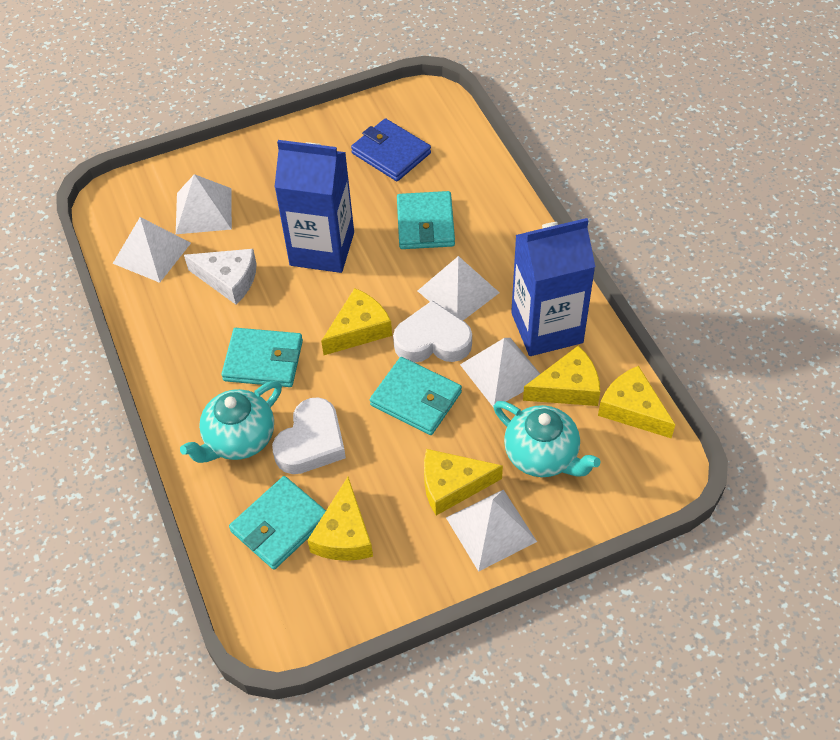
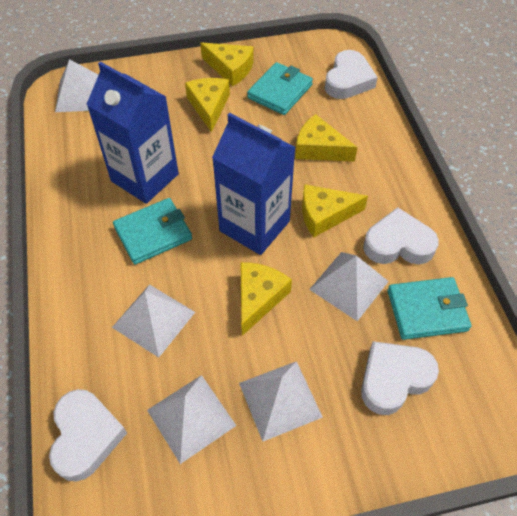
blue wallet: [351,118,431,181] = 1 -> none = 0
turquoise teapot: [180,381,282,463] [493,401,601,477] = 2 -> none = 0
turquoise wallet: [221,328,303,387] [229,476,326,570] [370,357,462,435] [397,191,455,249] = 4 -> [113,198,192,265] [247,62,313,115] [387,277,471,340] = 3
white cheese: [184,249,257,305] = 1 -> none = 0
white heart: [272,397,346,474] [393,300,472,363] = 2 -> [49,389,127,482] [325,50,378,99] [361,341,439,415] [363,207,439,264] = 4

